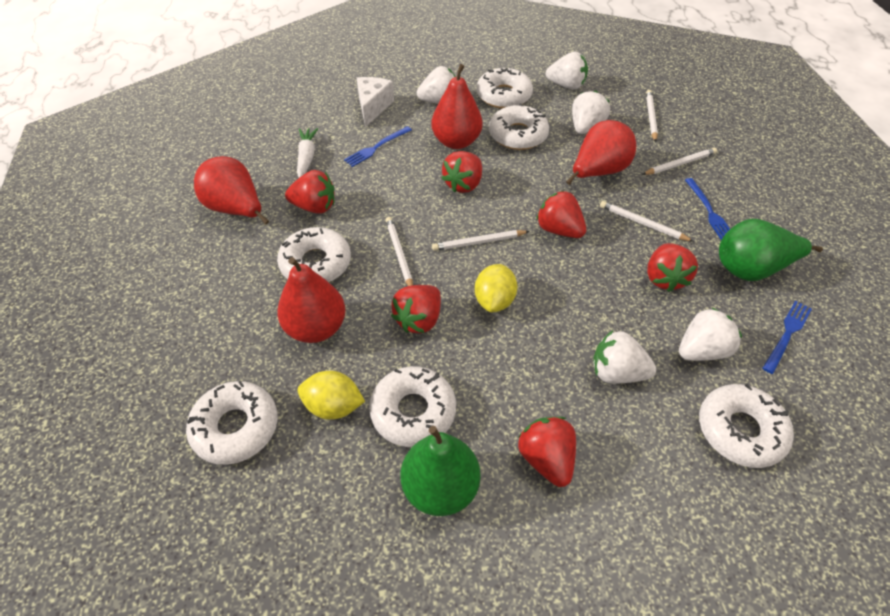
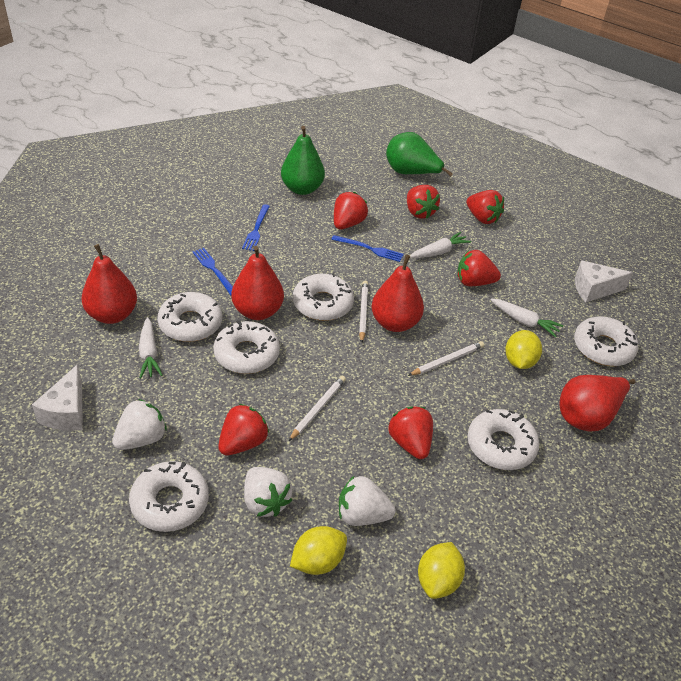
white carrot: [297,128,318,178] = 1 -> [139,317,162,378] [410,232,471,258] [490,298,563,338] = 3
white cheese: [357,77,394,127] = 1 -> [32,364,83,431] [575,260,633,302] = 2
white pencil: [385,217,413,286] [432,230,530,251] [600,201,694,242] [642,148,717,175] [646,90,658,142] = 5 -> [289,376,346,441] [359,281,368,343] [408,341,484,376] = 3
white strawberry: [417,66,456,103] [546,51,588,90] [572,91,610,134] [593,331,656,383] [679,308,742,361] = 5 -> [112,399,167,450] [244,467,292,517] [339,476,396,526] = 3
yellow lemon: [298,371,365,420] [475,264,518,313] = 2 -> [290,526,347,575] [418,542,465,599] [505,330,542,369] = 3

